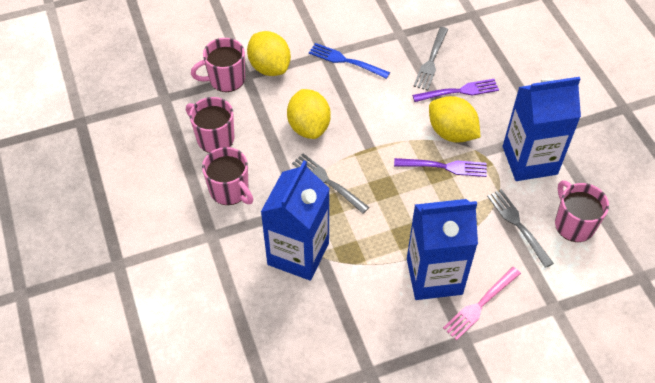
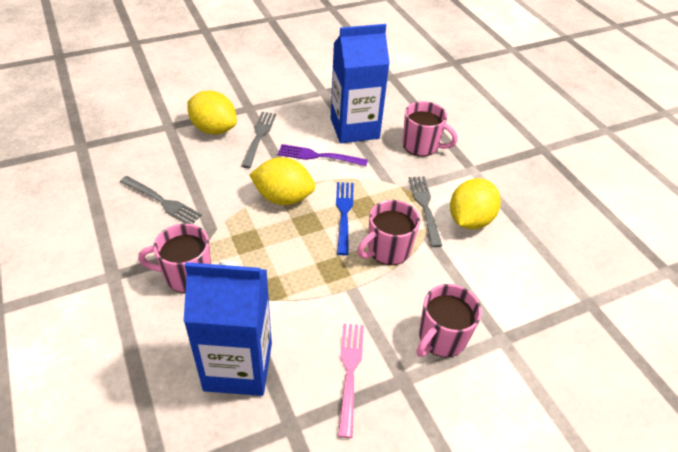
blue carton: [261,161,330,281] [407,199,478,300] [503,77,581,181] = 3 -> [183,261,272,396] [331,24,390,143] = 2
purple fork: [394,158,487,177] [412,79,499,102] = 2 -> [278,144,368,166] = 1

